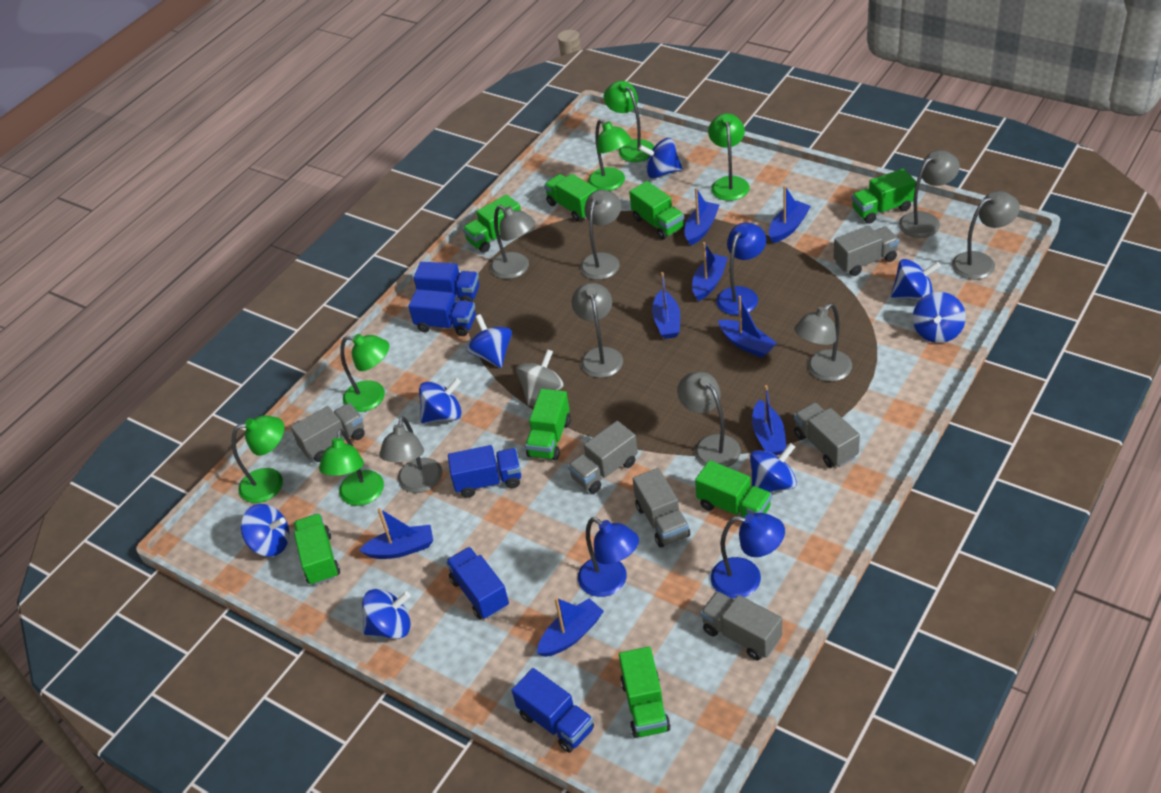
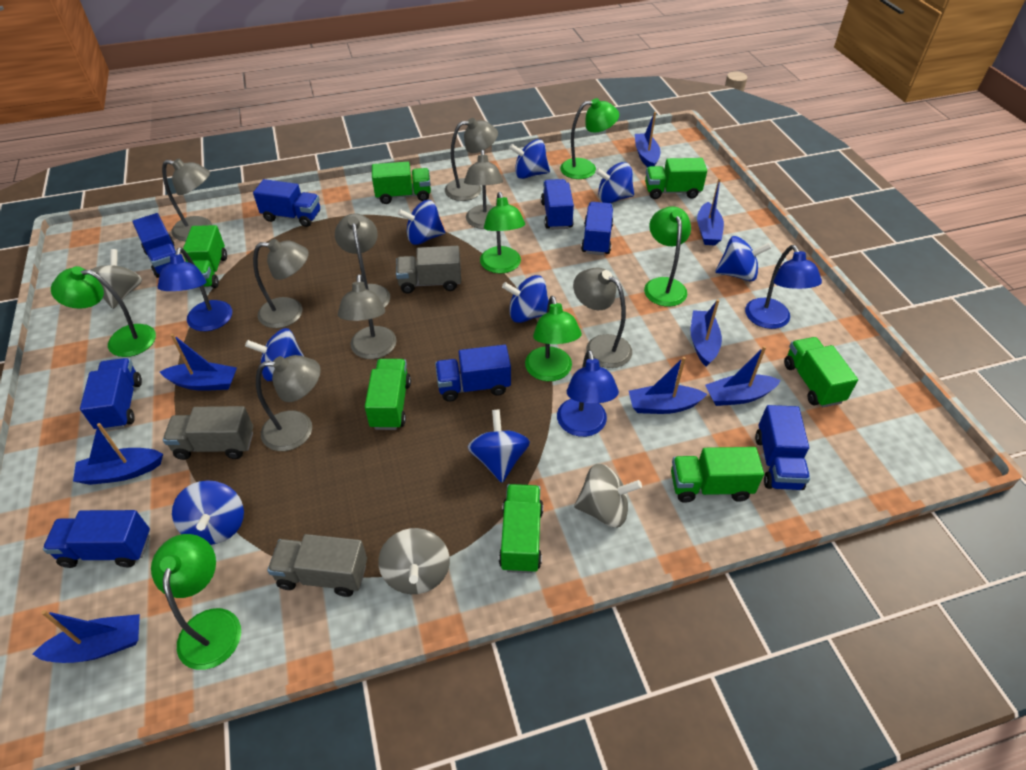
blue truck: [408,289,476,336] [414,262,479,302] [446,547,509,619] [448,445,521,498] [512,668,594,753] = 5 -> [43,510,150,568] [80,358,142,431] [132,213,176,278] [253,179,320,227] [435,345,511,402] [541,179,574,230] [581,202,613,255] [755,405,810,490] = 8
green truck: [294,514,340,585] [463,194,521,253] [525,389,571,460] [544,174,597,222] [619,647,671,738] [629,181,685,240] [695,460,772,517] [852,169,916,224] = 8 -> [183,225,227,288] [365,359,411,430] [372,162,431,204] [499,484,543,573] [645,158,707,199] [671,447,764,503] [784,337,858,407] = 7
grey spinning top: [516,349,564,406] = 1 -> [90,249,142,309] [378,528,450,594] [574,464,642,528] = 3
grey truck: [291,403,365,462] [568,421,638,494] [633,468,690,548] [700,591,782,660] [794,402,860,468] [834,225,899,276] = 6 -> [163,406,253,460] [267,534,367,597] [396,246,461,293] = 3

